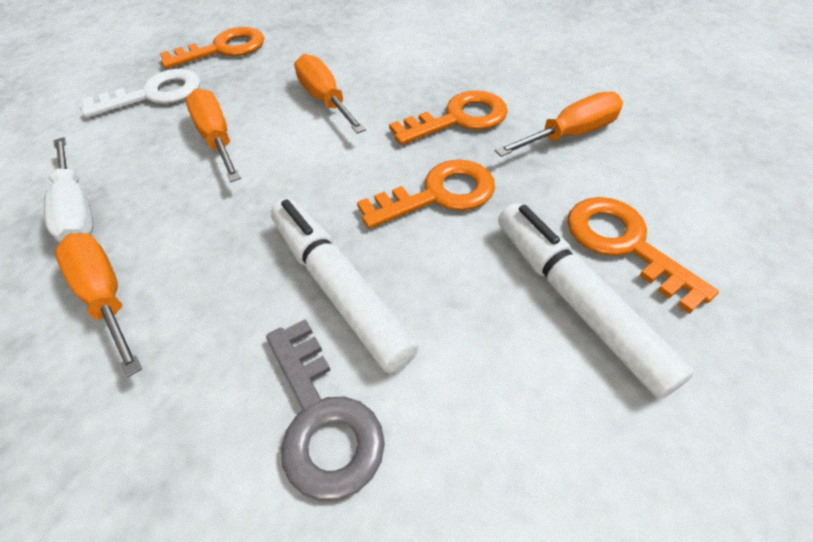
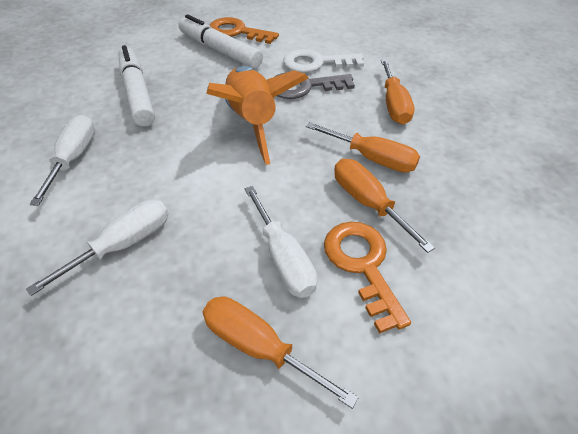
orange key: [160,27,264,69] [357,159,495,229] [389,90,508,145] [567,197,719,314] = 4 -> [210,17,279,44] [324,221,411,334] = 2
orange rocket: none = 0 -> [206,66,308,165] = 1
white screwdriver: [44,137,94,243] = 1 -> [26,200,168,296] [30,115,95,206] [245,186,317,298] = 3

